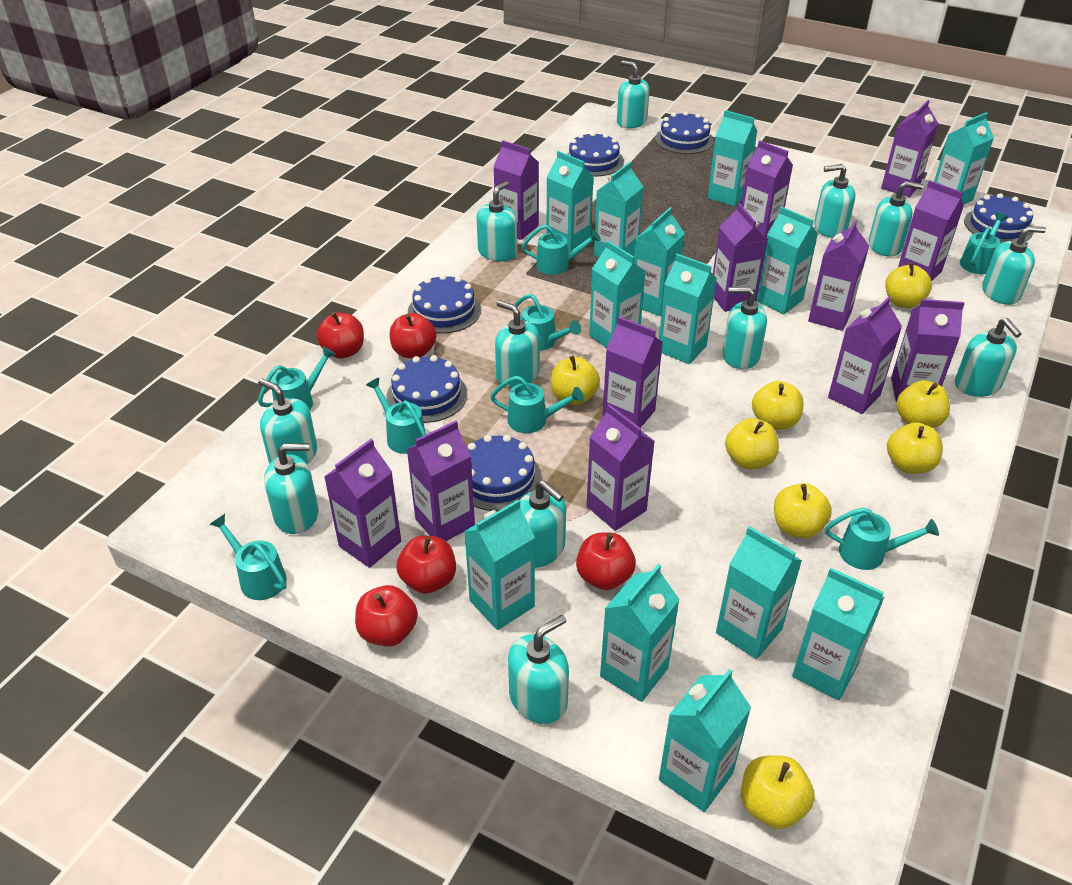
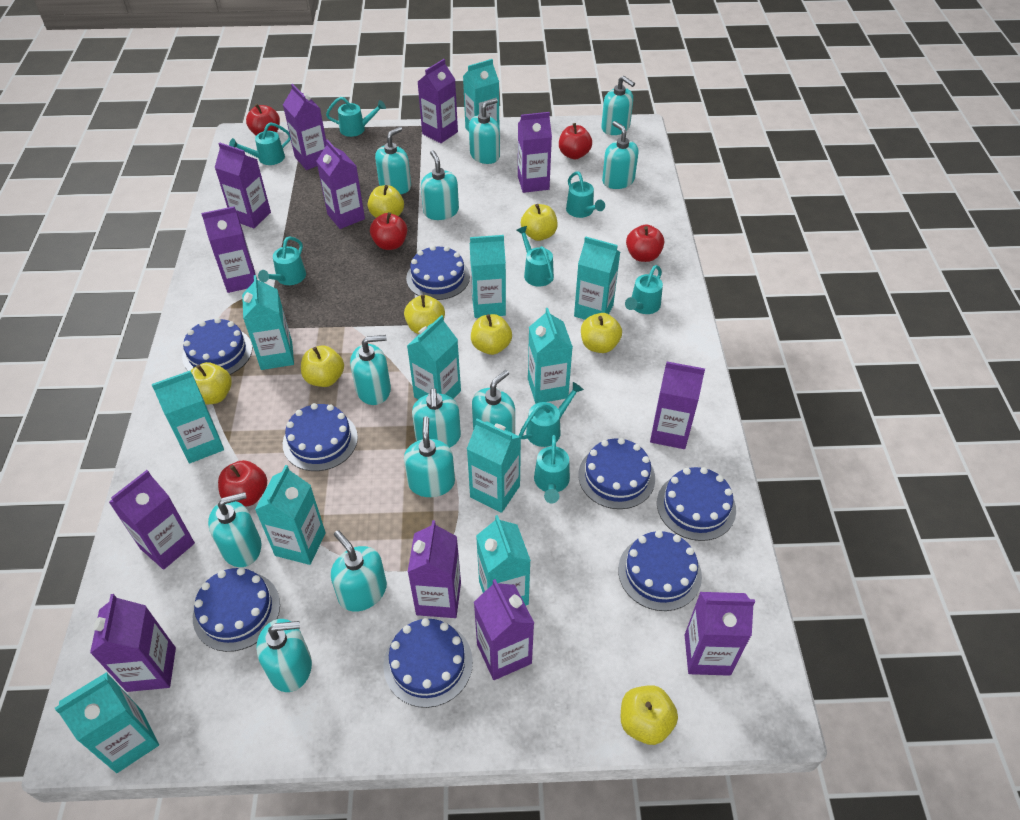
blue cake: [386,355,468,423] [408,274,481,334] [467,435,542,511] [567,132,624,177] [655,111,714,154] [964,193,1034,243] = 6 -> [182,318,252,375] [193,568,280,652] [283,403,358,471] [383,618,473,708] [406,245,470,300] [578,438,655,509] [618,531,702,611] [657,467,736,541] = 8
turquoise carton: [464,500,535,630] [546,151,594,252] [589,241,646,348] [594,162,643,258] [600,564,680,702] [634,207,685,316] [659,254,717,364] [659,669,751,812] [708,110,758,206] [716,526,802,659] [757,207,818,314] [792,568,884,701] [934,112,994,205] = 13 -> [55,672,159,773] [152,371,224,463] [242,275,294,370] [255,465,326,565] [407,315,461,399] [463,59,499,132] [467,419,521,513] [470,235,506,318] [476,515,531,606] [528,308,573,403] [574,236,620,320] = 11

